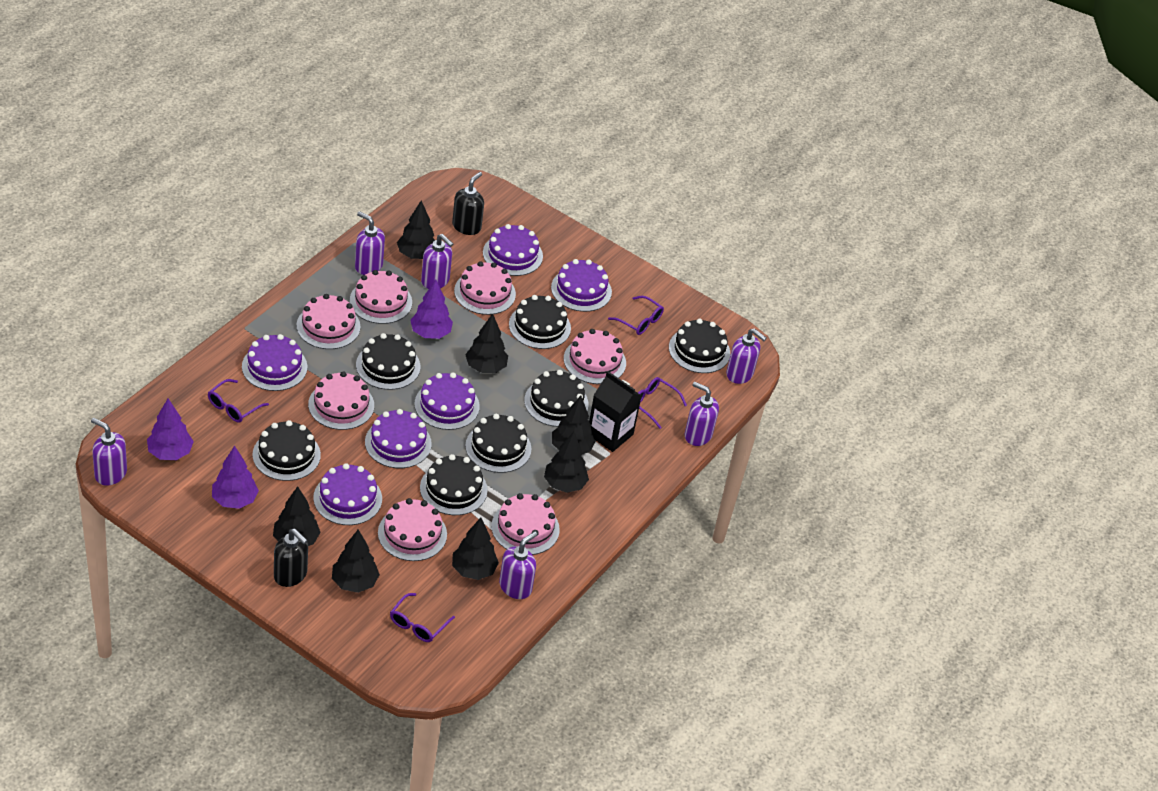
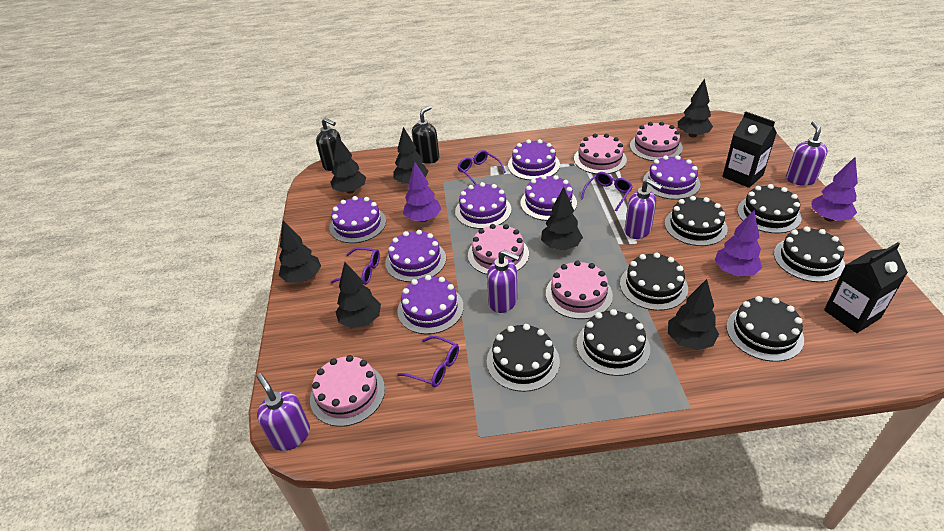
black carton: [589,371,642,452] = 1 -> [723,111,777,188] [824,242,908,333] = 2
pink cake: [296,294,360,349] [308,371,374,430] [350,270,412,324] [378,498,447,561] [454,261,516,315] [491,493,560,555] [564,329,626,384] = 7 -> [310,355,385,427] [468,224,529,275] [546,261,613,319] [574,134,627,174] [630,122,683,161] = 5
purple cake: [242,334,308,391] [313,463,382,525] [365,409,432,468] [414,373,480,430] [483,224,543,276] [551,259,612,312] = 6 -> [329,196,386,243] [385,230,446,282] [397,275,464,334] [455,182,511,229] [508,139,560,180] [520,175,577,221] [643,155,701,200] = 7
purple soap dispenser: [91,418,127,486] [355,211,385,275] [421,234,453,289] [499,531,537,599] [685,382,719,446] [726,328,766,384] = 6 -> [256,373,310,451] [487,250,520,313] [625,179,663,239] [786,121,828,186] = 4

